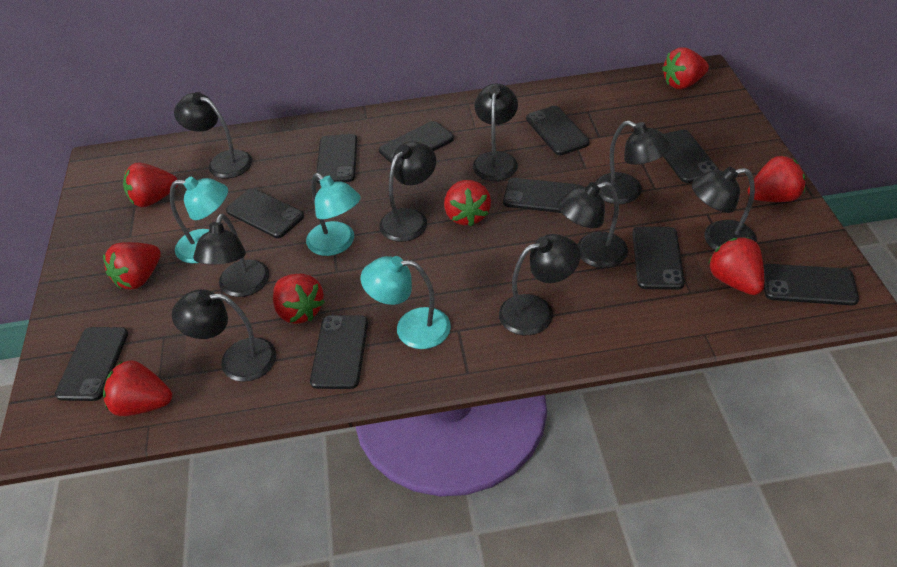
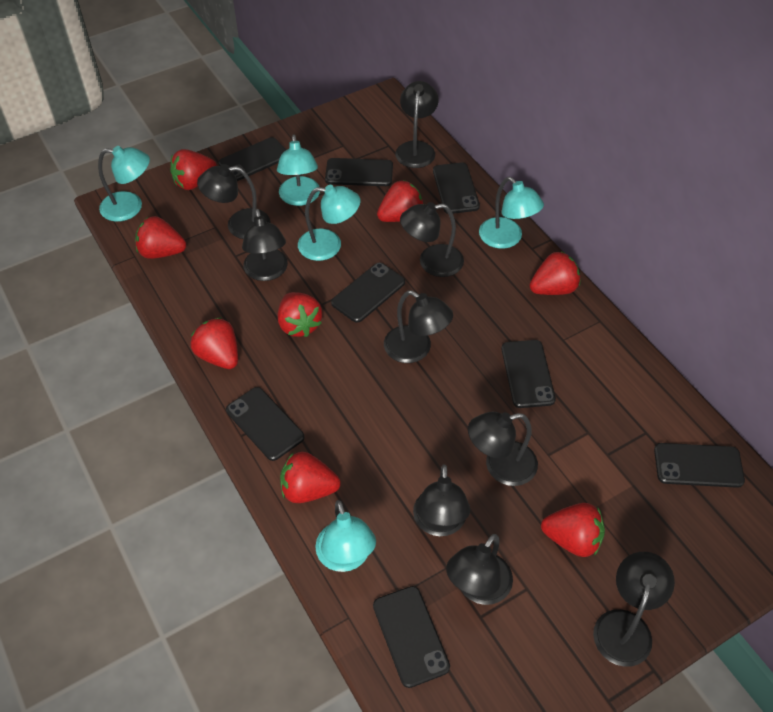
black phone: [55,327,128,401] [226,188,304,238] [310,315,368,389] [316,134,357,184] [379,121,454,164] [503,178,583,213] [526,106,590,155] [632,227,685,290] [663,129,719,183] [764,264,859,306] = 10 -> [219,137,286,181] [226,387,305,461] [325,158,393,186] [331,263,405,323] [373,586,450,688] [433,162,480,214] [501,340,556,408] [654,443,745,488] = 8
turquoise lamp: [170,176,228,264] [306,173,361,256] [361,256,451,349] = 3 -> [98,146,150,222] [277,134,320,206] [298,185,360,261] [315,500,376,572] [479,177,544,249] = 5

